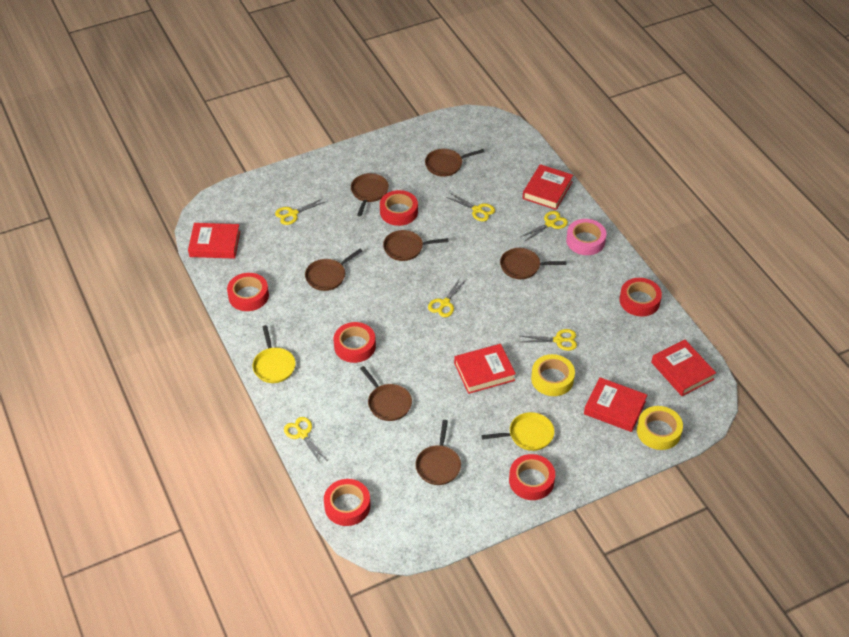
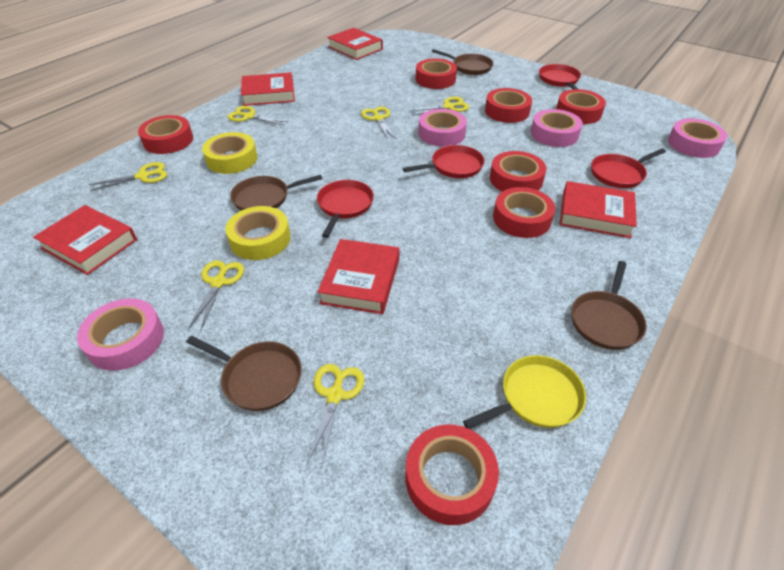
brown pan: [305,249,362,291] [351,173,389,216] [360,366,412,421] [383,230,449,261] [415,420,461,485] [425,149,485,177] [500,248,567,279] = 7 -> [186,336,302,411] [230,175,322,211] [432,49,493,75] [571,261,647,350] = 4
pink tape: [566,219,606,255] = 1 -> [77,298,164,371] [418,109,467,147] [531,109,583,147] [668,118,727,158] = 4
red pan: none = 0 -> [317,180,374,238] [403,145,485,178] [539,64,581,89] [591,148,666,188] = 4
red tape: [227,273,269,311] [324,479,370,526] [333,322,376,363] [380,190,418,226] [509,454,555,500] [620,278,662,316] = 6 -> [138,115,193,154] [405,424,499,525] [416,58,457,89] [485,88,532,123] [490,151,547,191] [493,187,555,238] [556,89,606,124] = 7
yellow pan: [252,325,296,383] [481,412,554,451] = 2 -> [463,355,586,429] = 1

